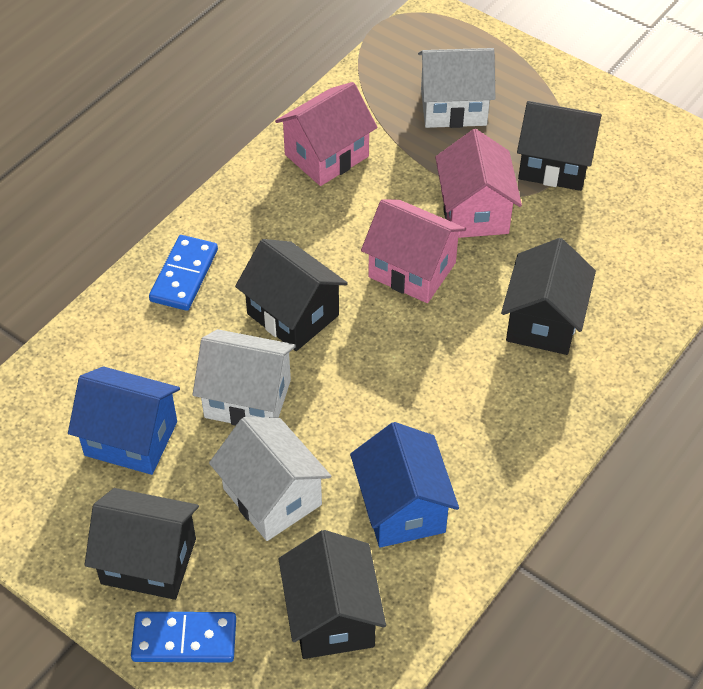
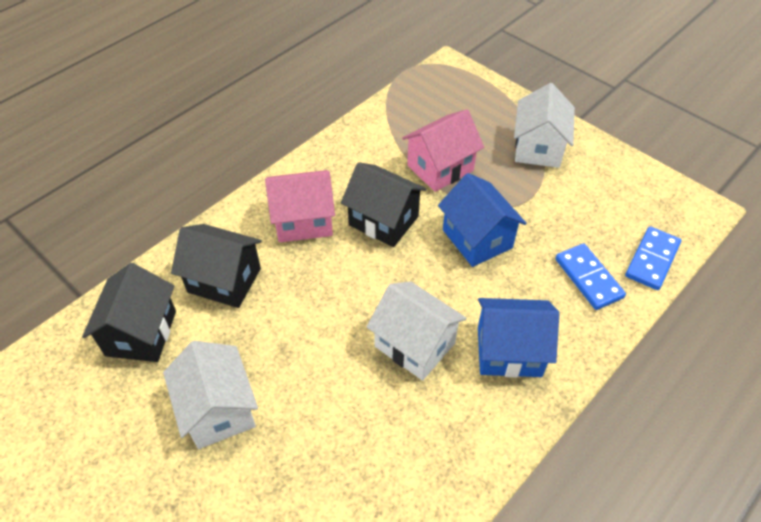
black house: [85,488,199,600] [235,239,348,351] [279,530,386,659] [501,238,596,355] [517,101,602,191] = 5 -> [82,263,176,362] [171,224,262,308] [341,162,426,247] = 3
pink house: [275,82,377,186] [361,199,466,303] [435,129,522,238] = 3 -> [265,170,335,242] [402,109,484,192] = 2

